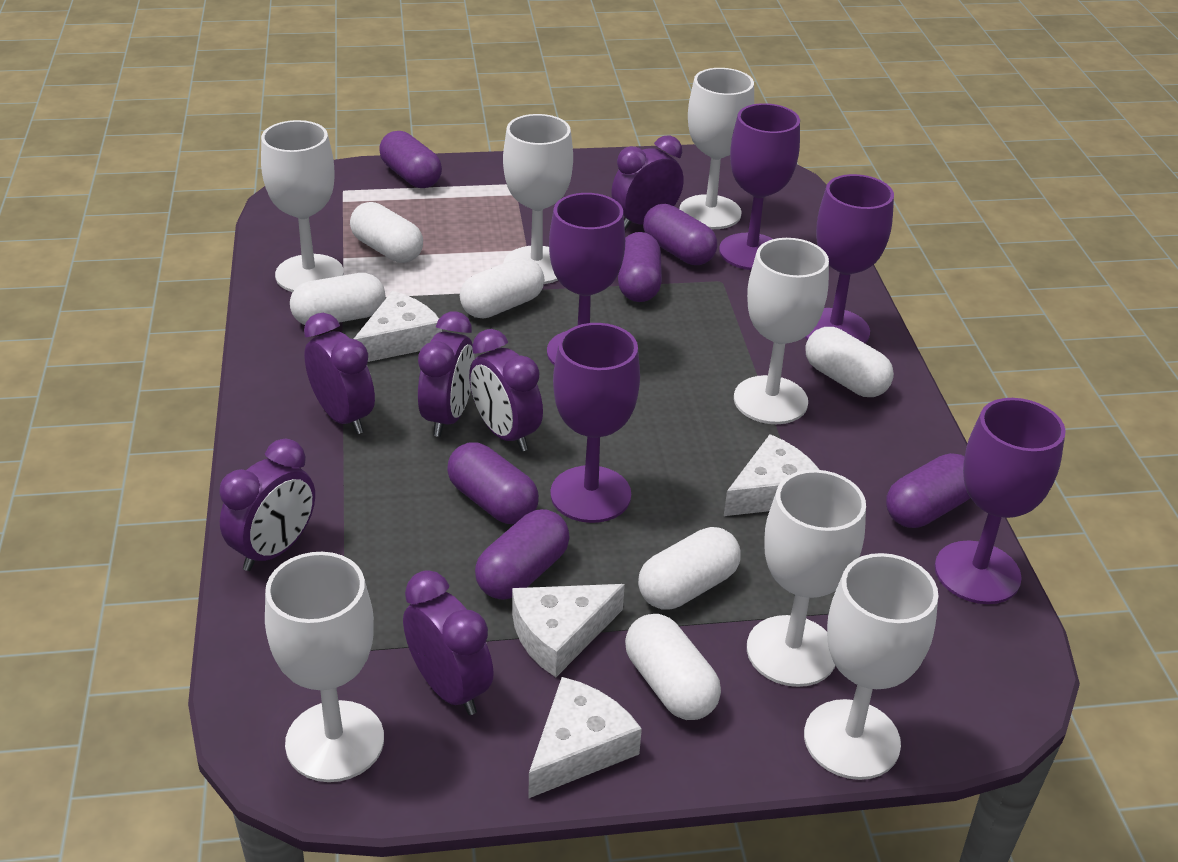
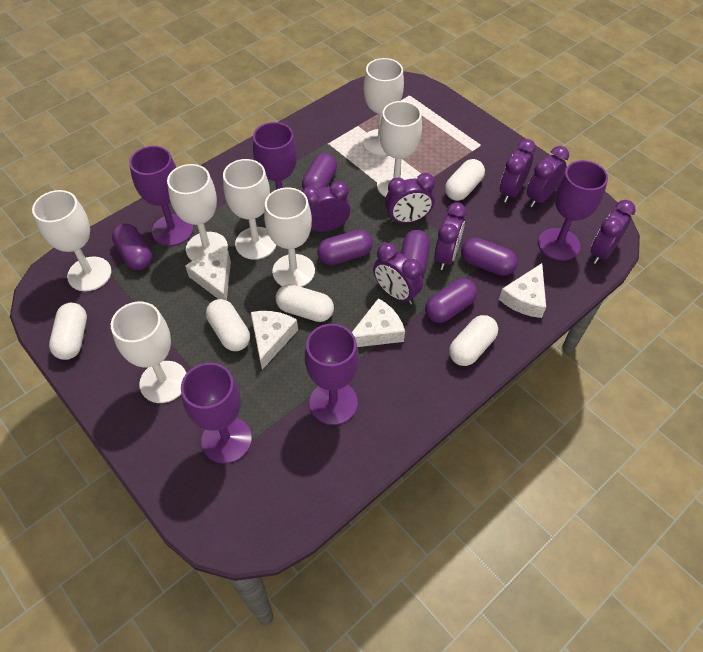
purple clock: [219,439,315,571] [304,313,375,434] [403,570,494,715] [418,311,475,437] [469,329,543,452] [611,135,684,230] = 6 -> [302,181,351,232] [373,243,423,305] [385,173,435,223] [434,202,467,270] [500,139,536,203] [527,146,569,207] [590,200,636,264] = 7
white capsule: [290,273,385,325] [350,202,423,263] [460,258,544,319] [625,614,721,720] [638,527,741,610] [805,327,894,397] = 6 -> [49,303,87,360] [206,299,250,351] [276,284,334,322] [445,159,485,201] [449,315,498,366] = 5

